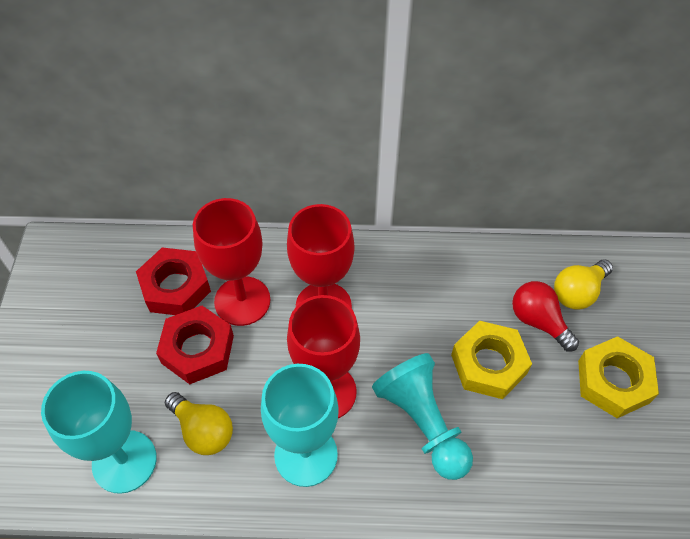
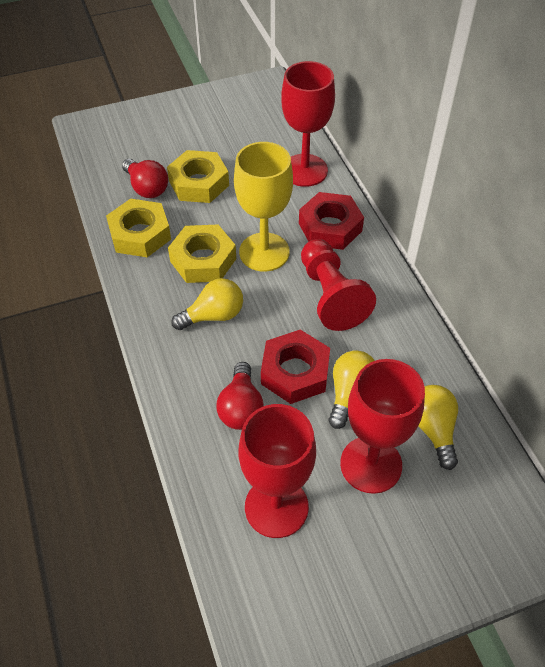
red light bulb: [512,281,579,351] = 1 -> [122,159,168,198] [216,362,264,430] = 2
red pawn: none = 0 -> [301,239,376,331] = 1
turquoise goblet: [41,371,157,494] [261,364,339,487] = 2 -> none = 0
turquoise pawn: [372,353,473,480] = 1 -> none = 0
yellow goblet: none = 0 -> [234,142,293,272] = 1
yellow light bulb: [165,392,233,455] [554,259,613,310] = 2 -> [171,278,243,330] [328,350,375,429] [418,385,458,470] = 3
yellow nut: [451,321,532,399] [578,336,659,418] = 2 -> [106,199,171,257] [167,150,229,203] [168,224,236,283] = 3

